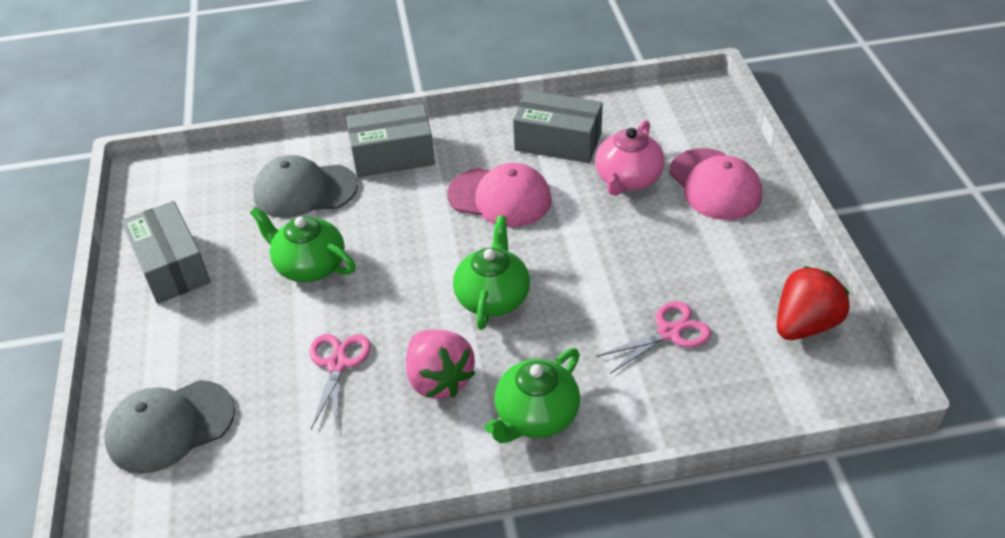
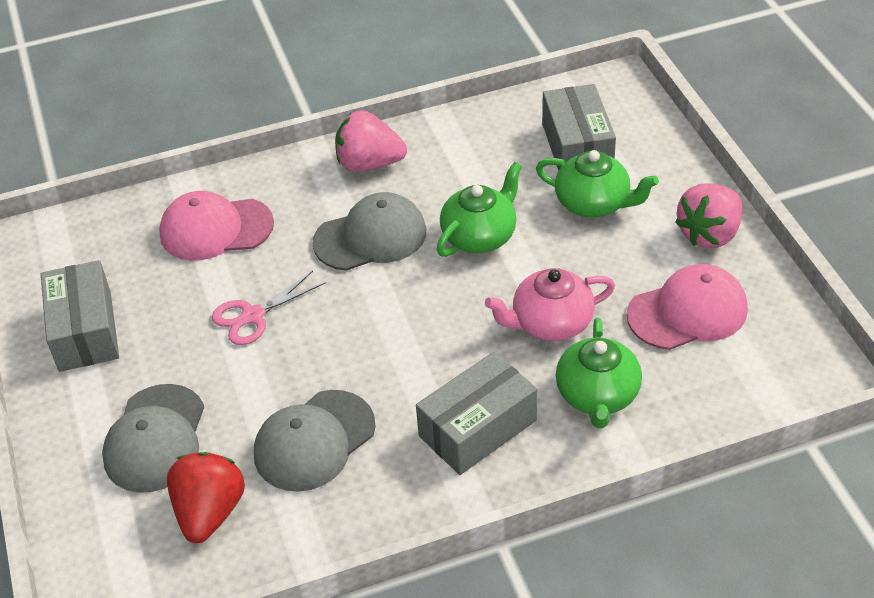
grey cap: [104,380,235,474] [253,155,358,218] = 2 -> [102,384,204,493] [254,390,376,492] [312,192,426,271] = 3
pink scissors: [309,334,371,429] [596,301,711,374] = 2 -> [212,271,326,345] = 1
pink strawberry: [406,330,475,399] = 1 -> [335,110,407,172] [675,184,742,248] = 2

